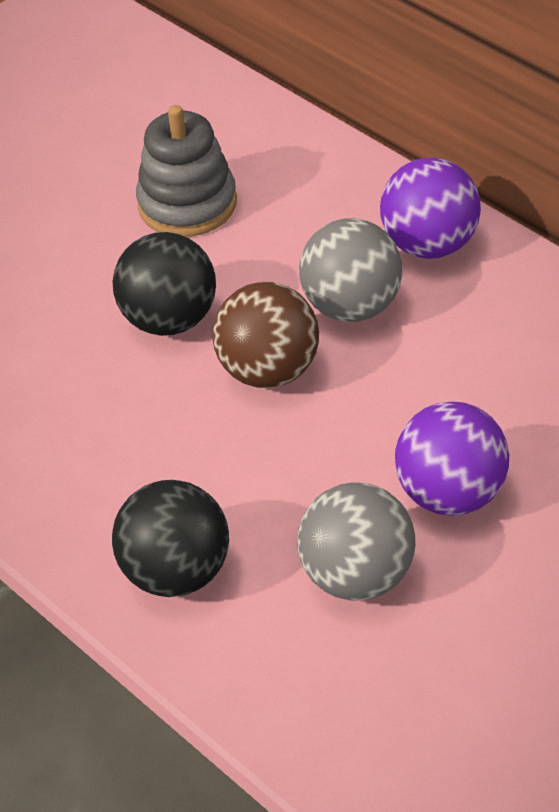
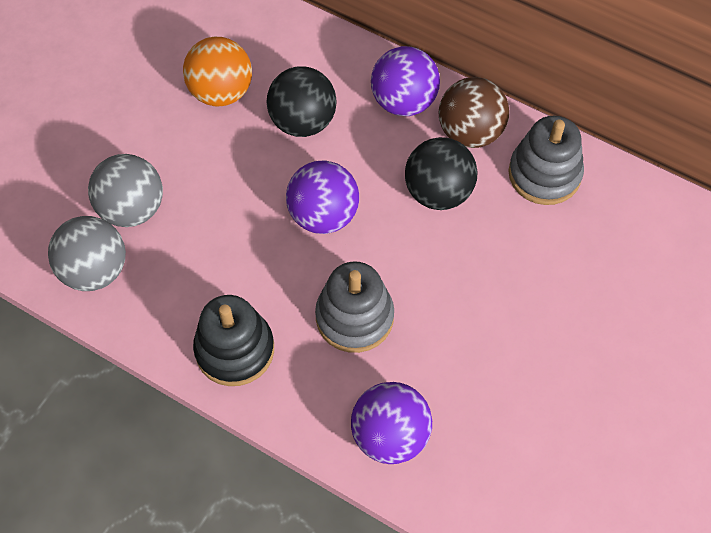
black stacking toy: none = 0 -> [193,295,274,386] = 1
grey stacking toy: [136,105,237,237] = 1 -> [315,261,394,353] [508,116,584,205] = 2
orange ball: none = 0 -> [183,37,252,106] = 1
purple ball: [380,157,481,259] [395,401,509,516] = 2 -> [286,161,359,234] [351,382,432,464] [371,46,440,116] = 3

